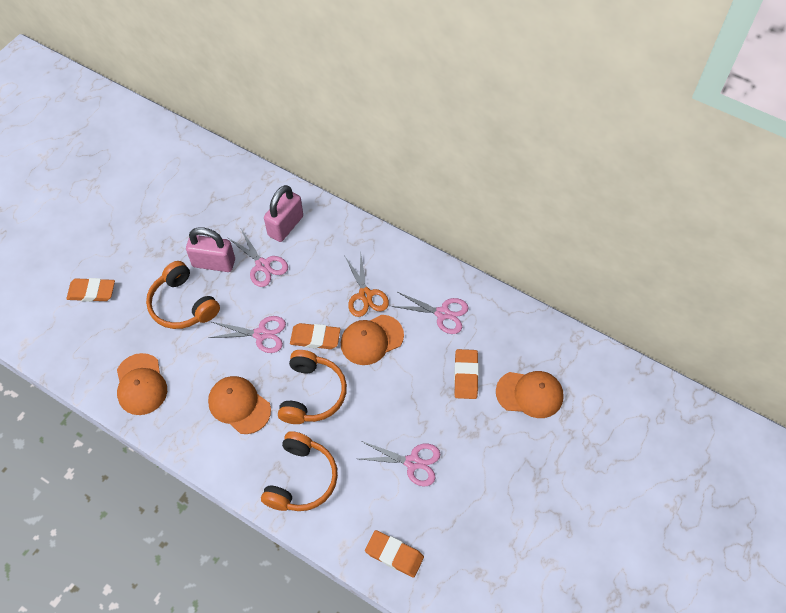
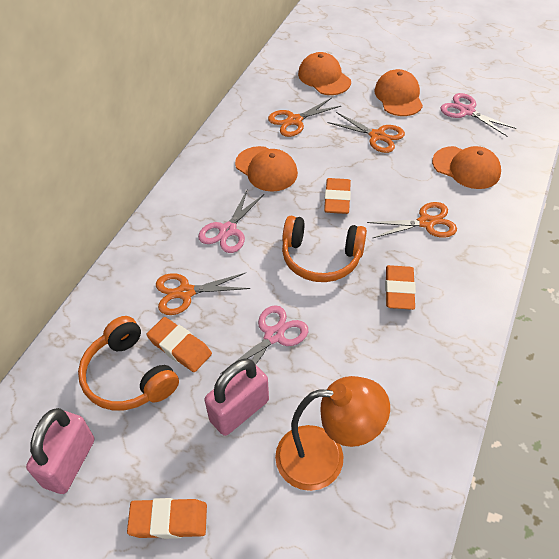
orange headphones: [146,261,220,329] [261,431,338,511] [278,350,347,424] = 3 -> [78,316,179,410] [282,216,367,282] = 2
orange lamp: none = 0 -> [275,376,390,491] = 1
orange scissors: [345,255,389,317] = 1 -> [156,273,250,315] [268,98,341,137] [328,112,405,153] [367,202,457,239] = 4
pink scissors: [209,316,286,353] [227,229,288,287] [359,441,440,487] [391,292,468,334] = 4 -> [198,190,264,253] [220,305,308,374] [440,93,517,136] = 3

